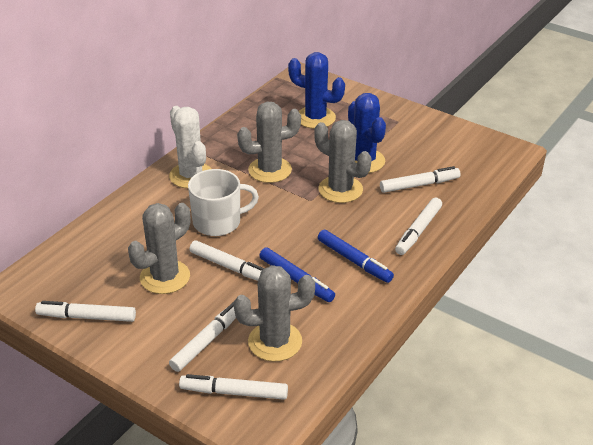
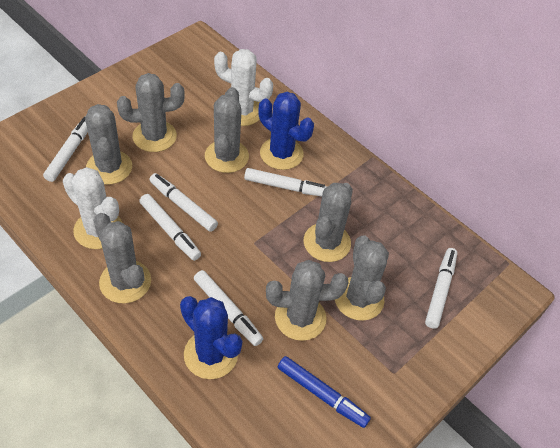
blue marker: [259,247,335,302] [318,230,394,283] = 2 -> [278,356,371,428] = 1
grey cactus: [128,203,190,294] [234,265,315,362] [237,102,301,183] [314,120,371,203] = 4 -> [85,104,132,185] [93,213,151,303] [117,73,185,152] [205,87,249,173] [266,260,349,341] [304,183,353,262] [335,235,389,321] = 7
white cactus: [169,106,211,188] = 1 -> [63,167,123,249] [214,49,273,126] = 2
white mug: [188,169,259,236] = 1 -> none = 0

